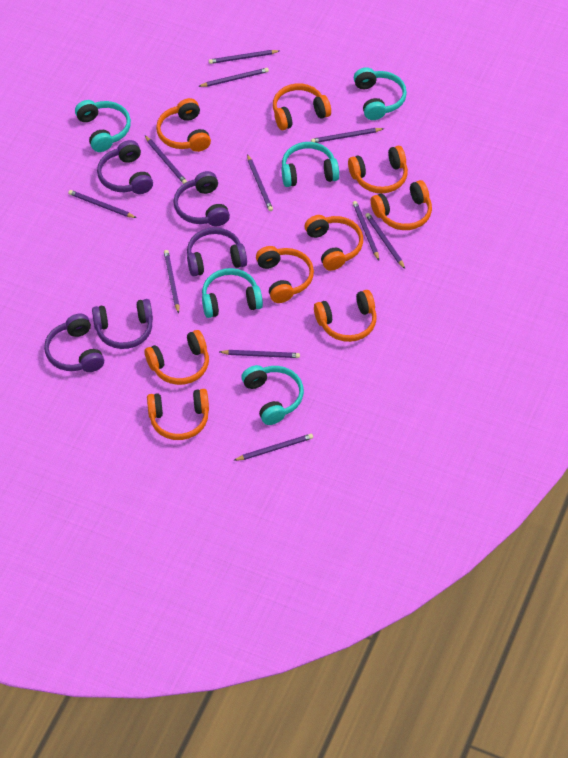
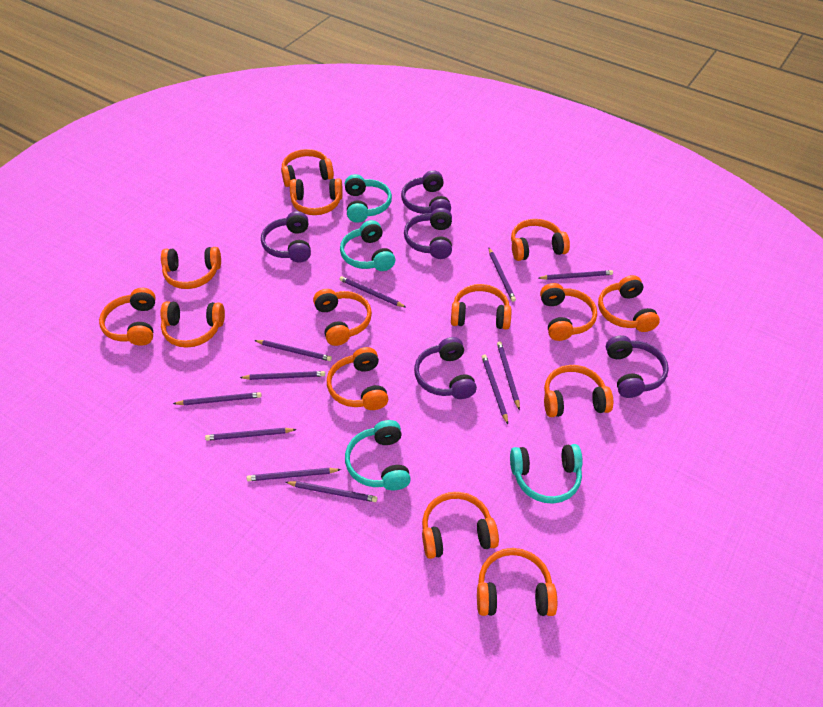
orange headphones: [145,330,209,385] [147,389,209,440] [156,98,211,152] [256,246,314,303] [273,84,331,130] [305,215,363,271] [314,290,377,342] [348,146,408,193] [371,180,432,230] = 9 -> [99,288,156,346] [160,301,225,348] [161,247,221,289] [281,149,334,187] [290,178,343,215] [313,289,372,346] [327,347,388,410] [422,492,499,559] [451,284,512,330] [477,548,557,616] [511,219,570,261] [540,283,597,341] [544,365,613,417] [598,275,660,332] = 14
turquoise headphones: [75,100,131,152] [202,268,263,318] [241,365,304,425] [282,142,339,187] [354,67,407,120] = 5 -> [340,220,395,271] [345,174,392,223] [345,420,411,490] [510,444,583,504] = 4

